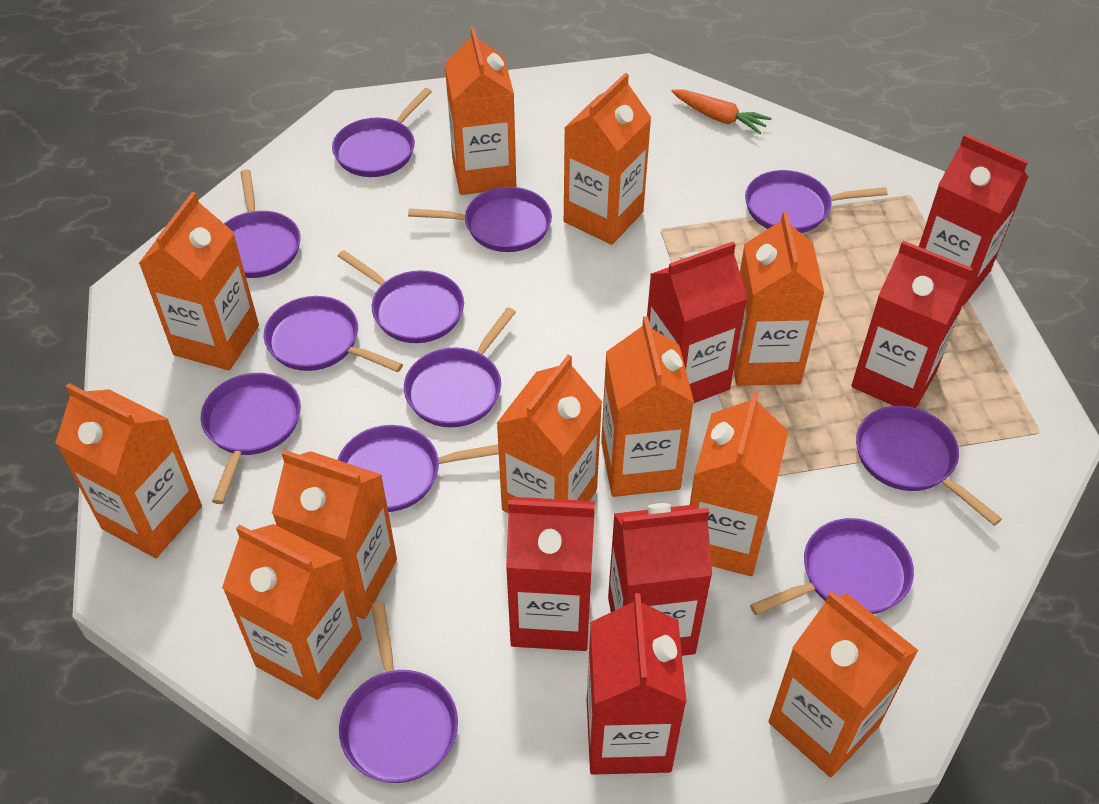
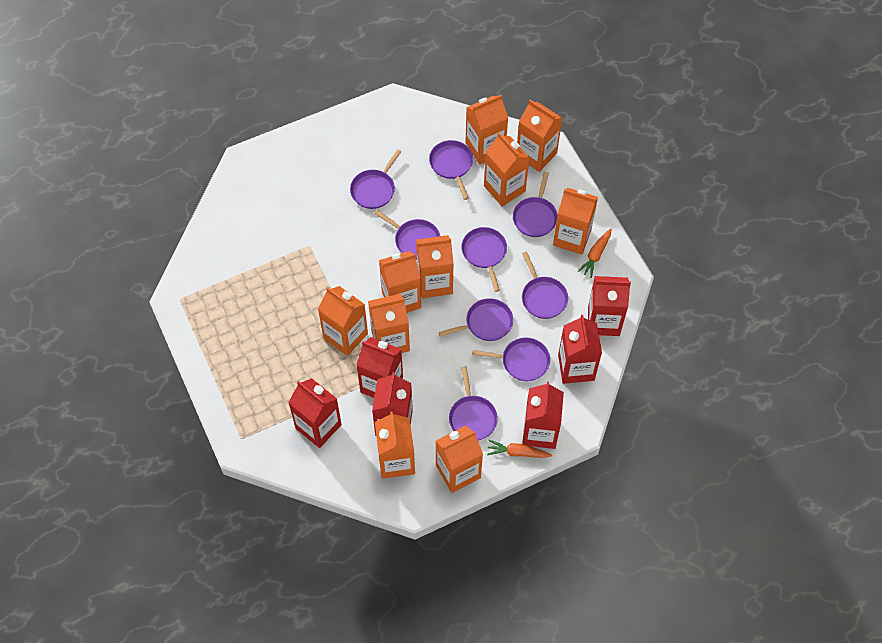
orange carrot: [671,89,772,134] = 1 -> [487,440,552,458] [577,228,612,278] = 2
orange carton: [55,383,202,558] [138,192,259,370] [222,524,362,700] [272,450,397,619] [445,27,516,195] [496,355,602,513] [564,73,652,245] [601,316,694,497] [690,391,789,576] [734,211,825,386] [768,591,919,777] = 11 -> [318,286,368,356] [368,294,410,353] [375,412,415,479] [379,251,421,313] [416,235,454,298] [436,425,483,493] [465,95,508,165] [484,132,530,206] [517,100,562,172] [553,188,598,255] = 10
purple pan: [201,373,301,504] [224,169,301,278] [264,296,403,372] [332,88,432,177] [338,250,464,343] [338,425,499,512] [339,602,458,783] [404,307,516,427] [408,187,552,252] [745,170,888,233] [750,518,914,615] [856,406,1002,526] = 12 -> [350,149,402,209] [374,210,440,260] [429,140,473,200] [438,298,513,341] [449,366,498,441] [461,227,507,292] [472,338,550,381] [513,172,558,237] [522,252,568,319] = 9

